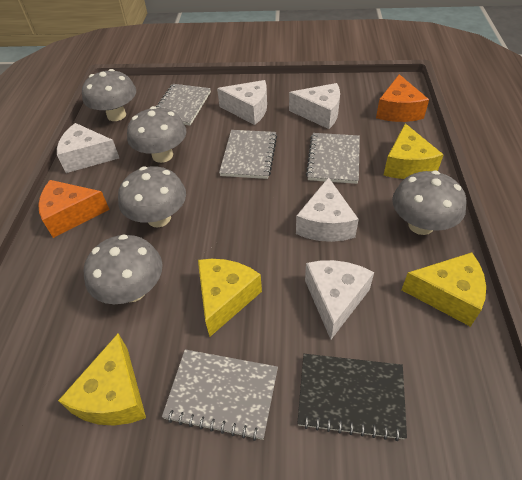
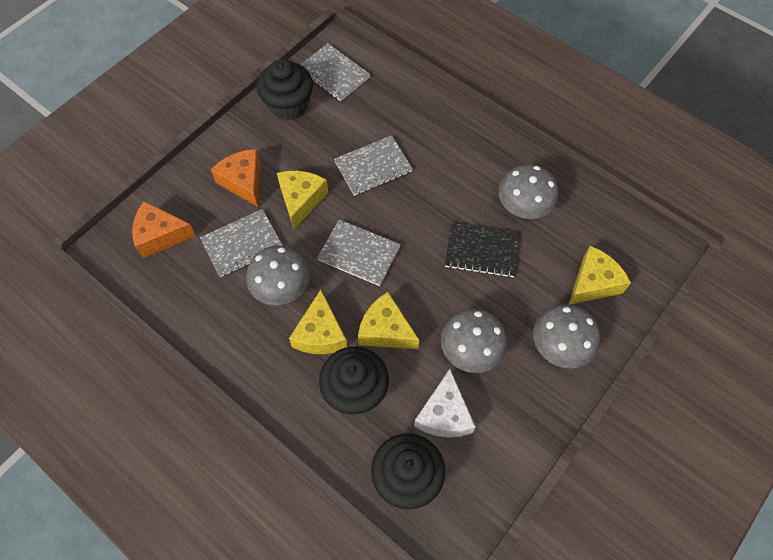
black cupcake: none = 0 -> [257,59,313,120] [319,346,389,414] [371,433,445,510] = 3
grey mushroom: [82,69,136,121] [84,235,163,304] [118,166,186,227] [127,106,186,163] [392,171,466,235] = 5 -> [246,245,310,306] [441,309,507,373] [498,164,558,219] [533,304,600,369] = 4
white cheese: [57,123,119,173] [217,80,267,125] [289,83,340,129] [296,177,359,242] [305,260,374,340] = 5 -> [414,369,476,438] = 1

